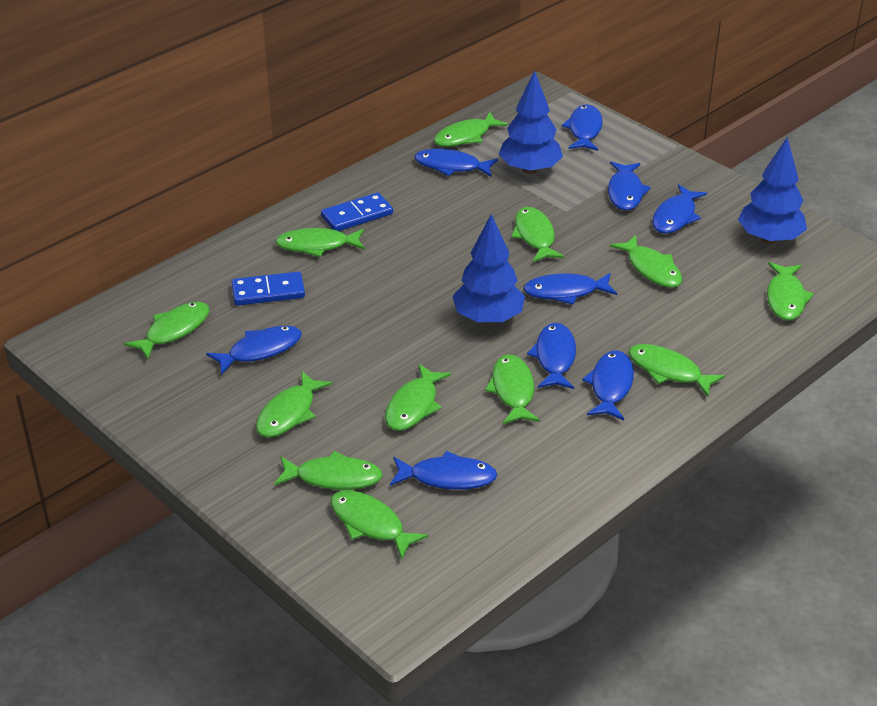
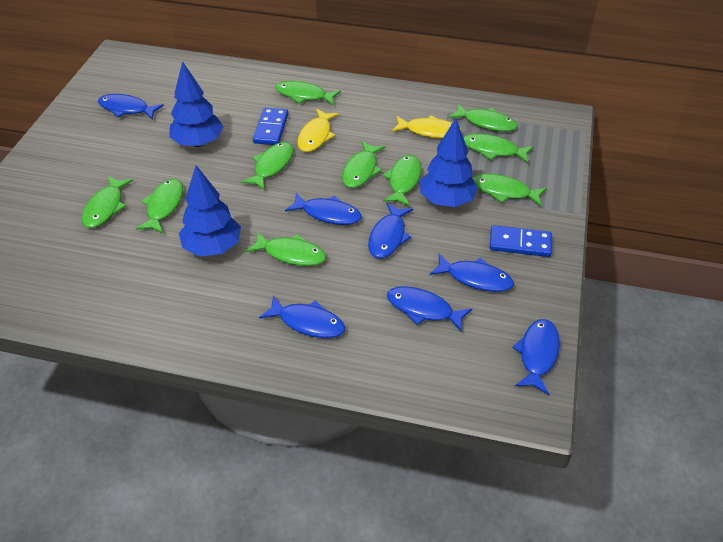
blue fish: [206,325,302,375] [390,451,497,490] [414,149,498,177] [523,273,617,305] [527,323,576,389] [562,104,603,151] [582,350,634,420] [608,162,651,211] [652,184,707,234] = 9 -> [98,94,164,119] [259,295,345,338] [285,193,362,225] [368,203,413,258] [387,286,472,332] [430,254,514,292] [512,319,560,395] = 7
green fish: [124,302,209,360] [256,371,332,438] [274,451,383,490] [275,228,365,257] [331,490,428,560] [385,364,451,431] [434,112,508,147] [485,354,540,424] [511,207,565,262] [610,235,682,288] [628,344,725,397] [767,262,814,320] = 12 -> [82,176,133,228] [136,179,183,233] [241,142,293,191] [246,232,326,266] [275,81,341,105] [342,141,386,188] [383,155,421,206] [449,103,517,132] [463,133,534,163] [472,173,547,206] = 10
yellow fish: none = 0 -> [297,109,339,152] [392,116,462,138] = 2

